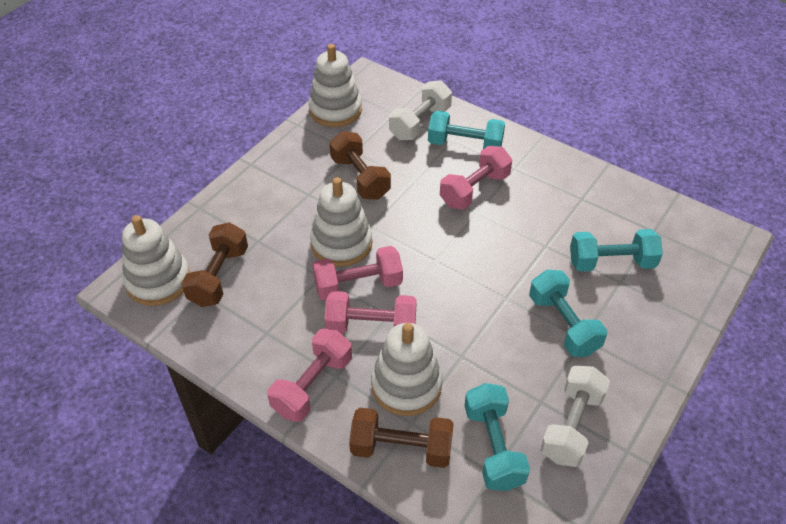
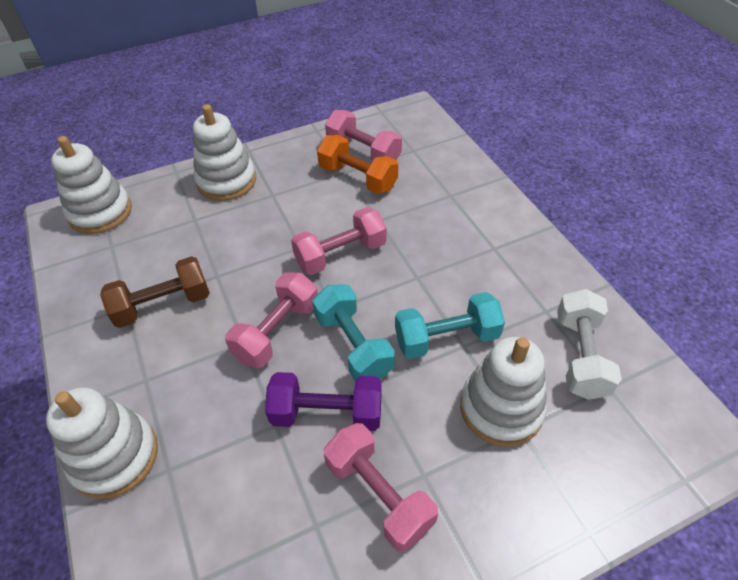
brown dumbbell: [181,222,248,307] [329,131,391,200] [349,408,454,468] = 3 -> [100,256,210,328] = 1
orange dumbbell: none = 0 -> [317,135,398,194] = 1
purple dumbbell: none = 0 -> [265,372,382,431] = 1
turquoise dumbbell: [428,111,505,149] [464,383,530,491] [529,270,607,357] [570,229,663,272] = 4 -> [312,285,395,381] [395,292,505,359] = 2
white dumbbell: [389,80,452,140] [540,366,610,467] = 2 -> [557,289,622,400] = 1

